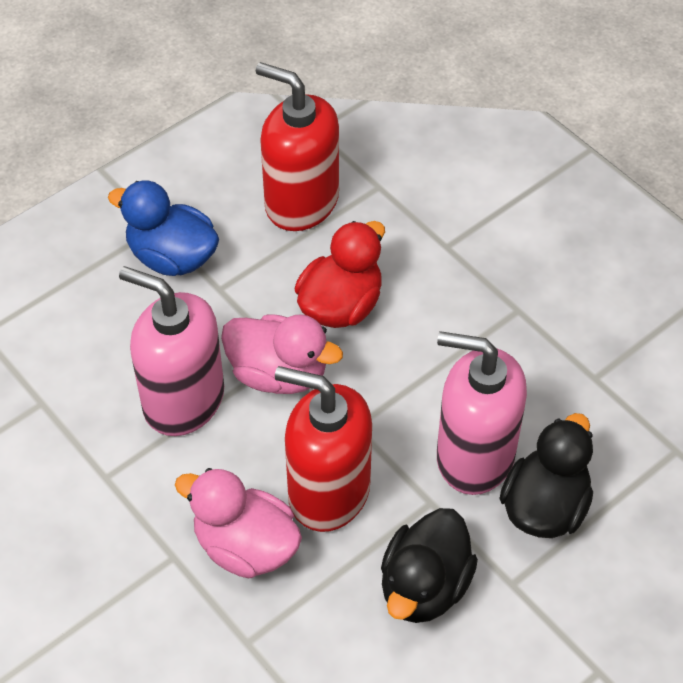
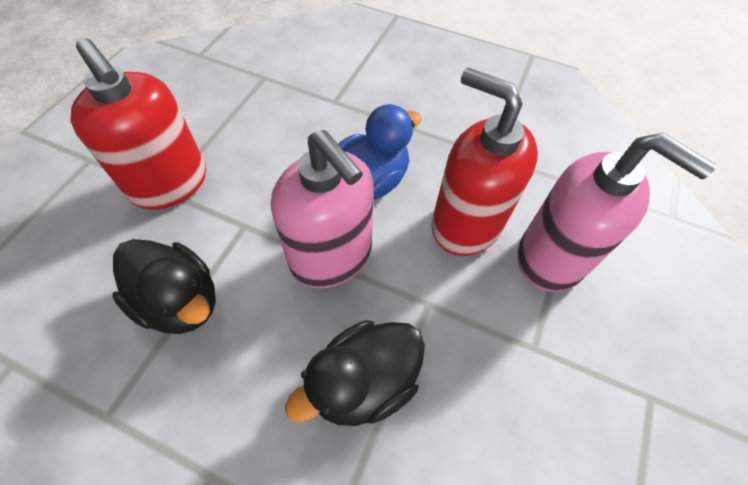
pink duck: [175,468,302,579] [221,314,343,394] = 2 -> none = 0
red duck: [294,221,385,328] = 1 -> none = 0

